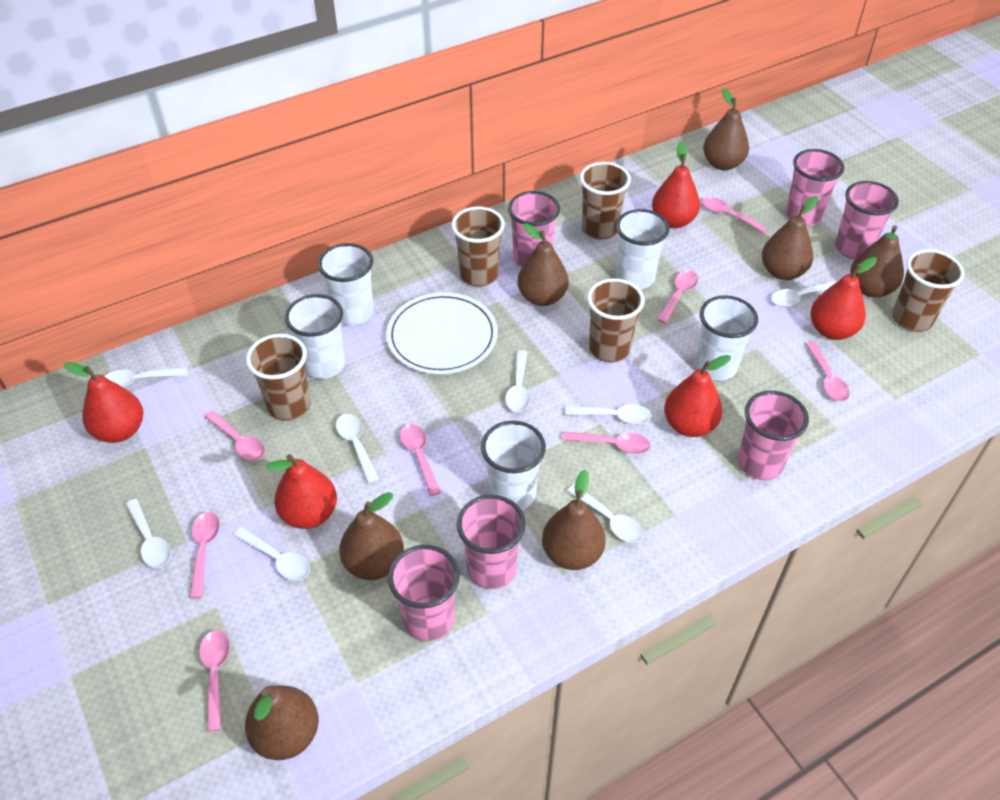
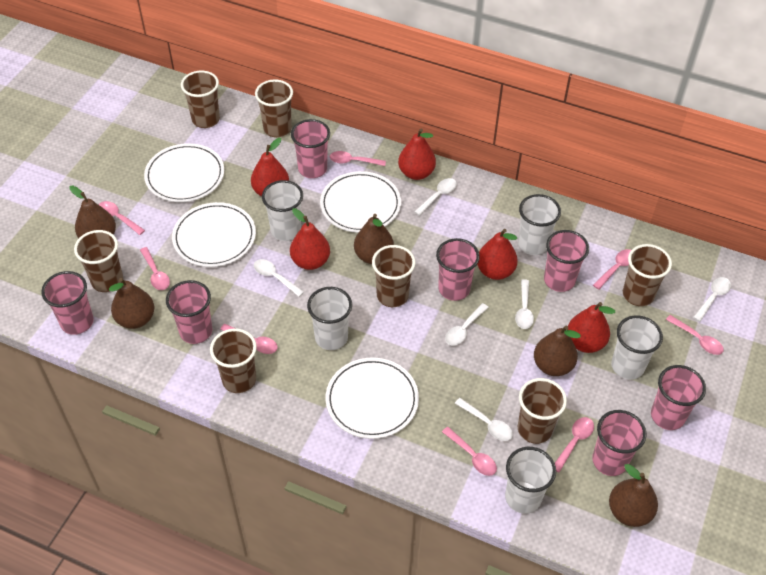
brown cup: [246,334,311,421] [451,206,505,287] [580,162,631,240] [587,278,645,363] [892,249,964,332] = 5 -> [74,230,123,292] [181,71,220,128] [210,328,257,393] [255,79,293,137] [372,245,416,307] [518,378,567,444] [623,244,672,306] = 7
brown pear: [245,685,319,760] [339,492,404,580] [518,223,569,306] [542,470,606,570] [703,88,749,170] [762,196,818,280] [850,225,904,298] = 7 -> [69,186,116,238] [109,278,154,329] [354,214,394,264] [534,326,581,376] [609,464,658,527] = 5
pink cup: [388,545,460,641] [457,495,526,589] [508,191,560,268] [738,391,809,480] [785,149,844,226] [835,181,899,260] = 6 -> [41,271,94,335] [166,280,212,344] [291,119,330,178] [436,238,480,301] [544,230,589,292] [592,410,646,476] [651,365,706,430] = 7
white plate: [386,293,498,374] = 1 -> [144,143,224,202] [172,202,256,267] [320,171,401,233] [326,358,419,439] = 4
white spoon: [104,367,187,387] [126,498,171,568] [234,527,310,580] [336,414,379,483] [505,350,530,412] [565,404,652,424] [567,484,644,543] [771,281,836,307] = 8 -> [254,259,304,297] [414,178,457,216] [445,303,489,346] [455,398,513,441] [515,279,534,329] [693,277,731,322] = 6

